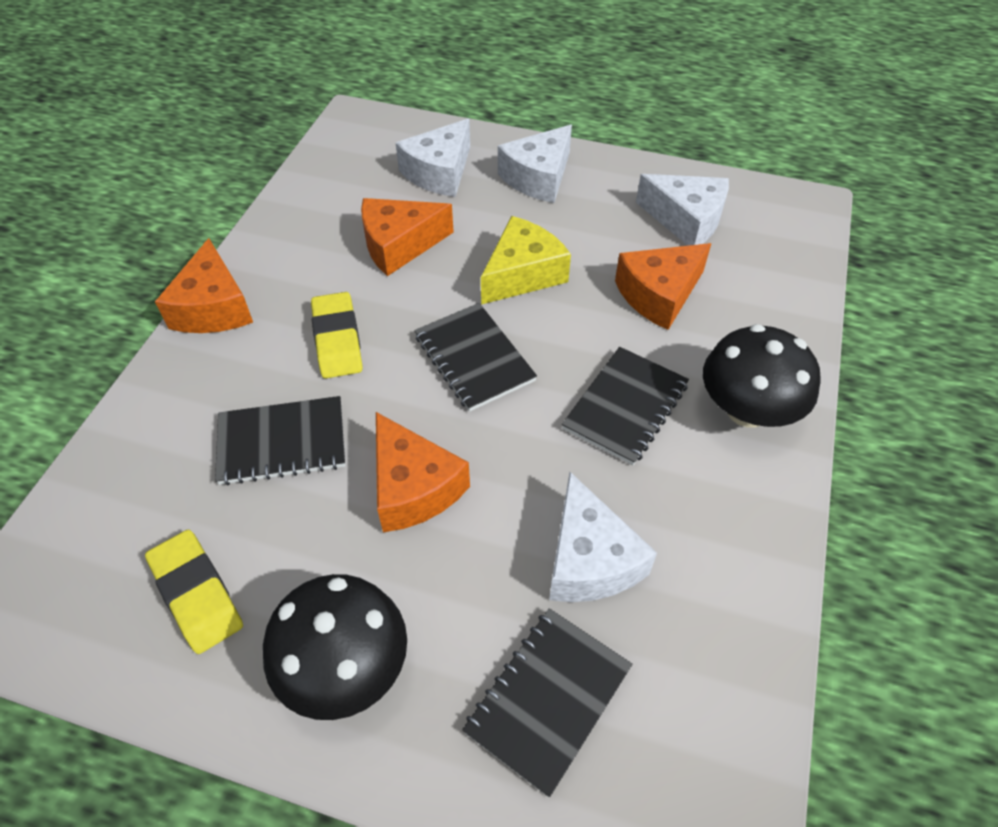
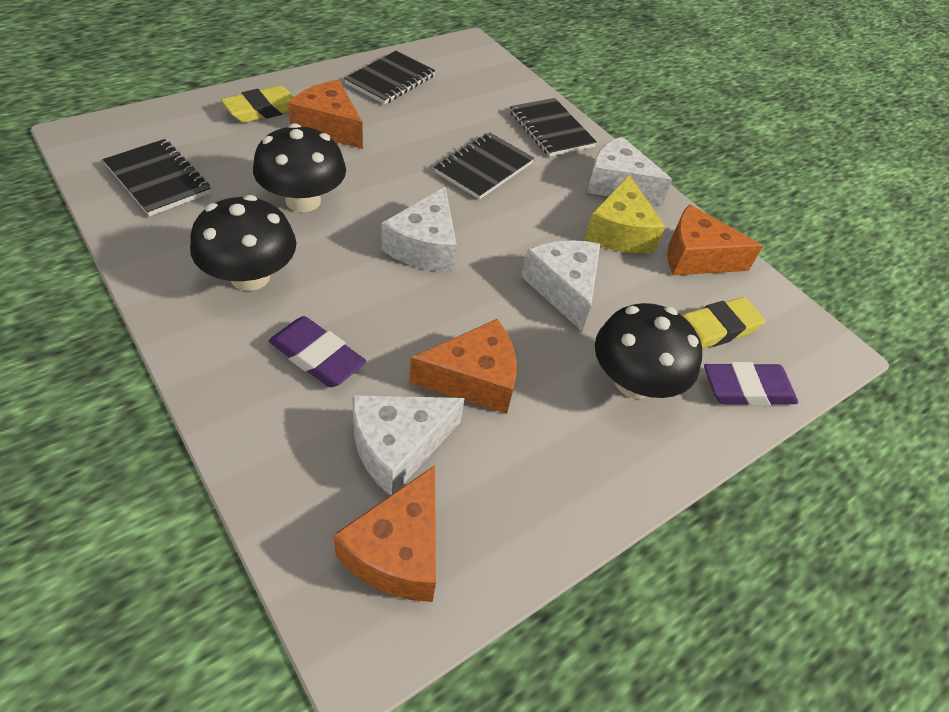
black mushroom: [263,574,407,720] [703,324,821,428] = 2 -> [190,195,296,291] [253,123,346,212] [595,303,702,399] = 3
purple eraser: none = 0 -> [269,316,366,387] [704,362,798,406] = 2

